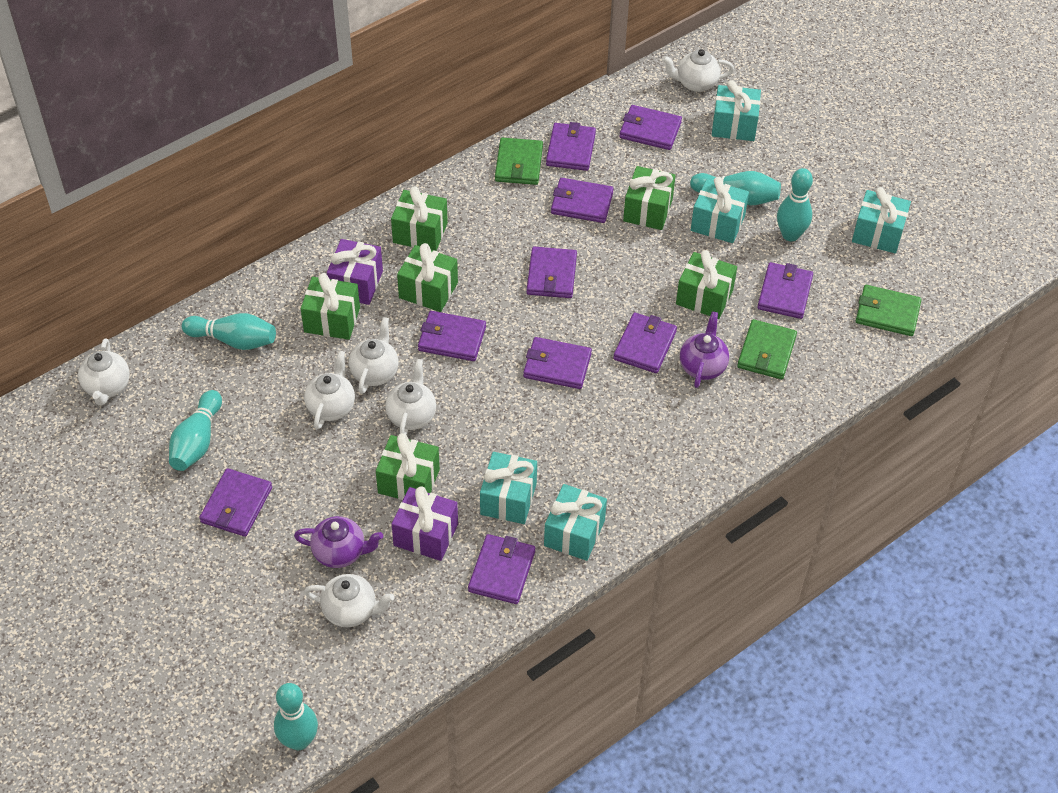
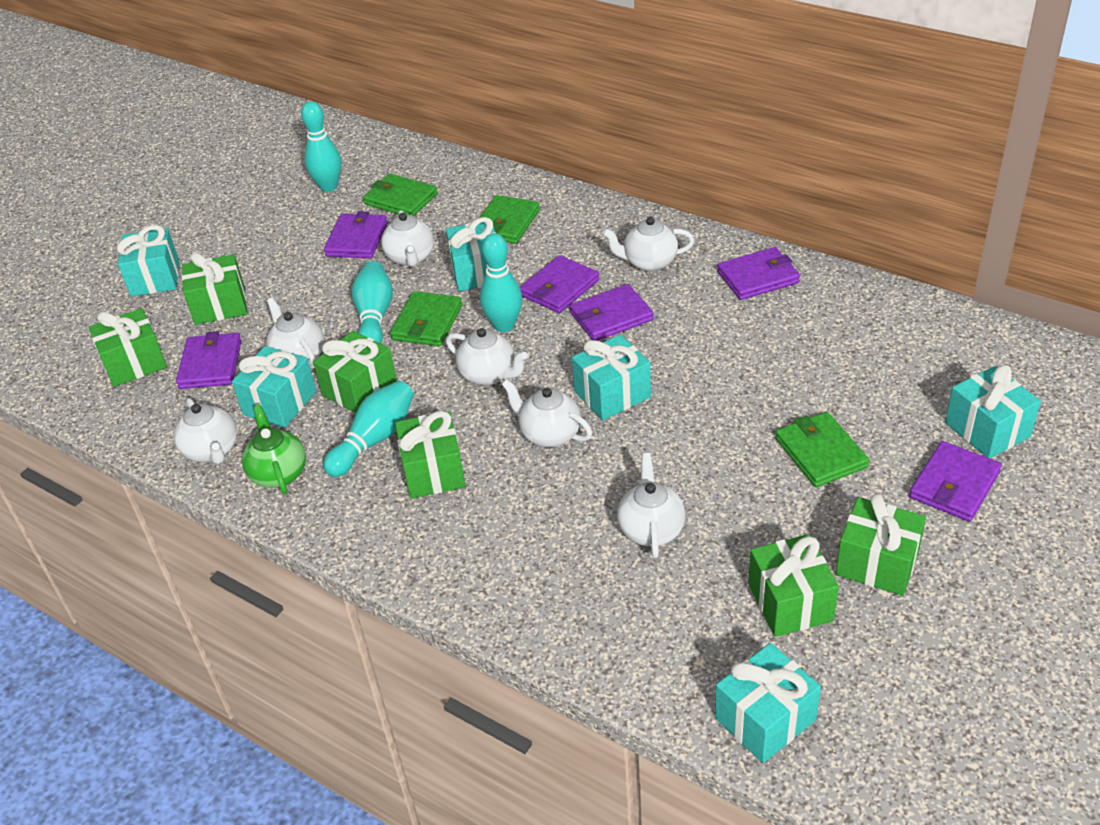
green teapot: none = 0 -> [242,405,306,494] = 1
green wallet: [495,138,543,185] [737,319,797,379] [856,285,922,336] = 3 -> [363,174,438,216] [390,291,463,346] [479,195,540,244] [775,412,870,487] = 4
purple gift: [327,239,383,305] [392,486,458,561] = 2 -> none = 0
purple teapot: [294,516,383,568] [680,311,729,388] = 2 -> none = 0
purple wallet: [199,468,272,537] [418,311,486,361] [468,534,535,604] [523,337,592,389] [527,247,577,298] [546,122,596,171] [551,178,614,223] [613,312,677,373] [620,105,682,150] [757,262,813,319] = 10 -> [176,331,241,389] [324,211,388,259] [520,255,599,313] [570,284,654,341] [717,247,800,300] [909,441,1002,522] = 6
turquoise bowling pin: [169,390,222,471] [182,313,276,350] [274,683,318,750] [690,171,781,205] [777,168,813,241] = 5 -> [301,101,342,192] [323,381,414,477] [352,261,393,344] [480,233,522,332] = 4
turquoise gift: [480,452,537,524] [544,484,607,561] [691,177,749,243] [712,80,761,141] [852,187,911,253] = 5 -> [117,225,179,297] [232,346,317,428] [446,217,496,291] [572,335,651,420] [715,643,821,763] [945,365,1041,458] = 6
white teapot: [78,338,130,406] [304,351,355,430] [304,574,395,627] [349,317,399,394] [385,359,436,435] [662,49,734,92] = 6 -> [174,398,237,464] [266,297,324,369] [381,210,434,267] [446,328,528,386] [502,379,592,448] [602,217,694,272] [617,453,685,558] = 7

